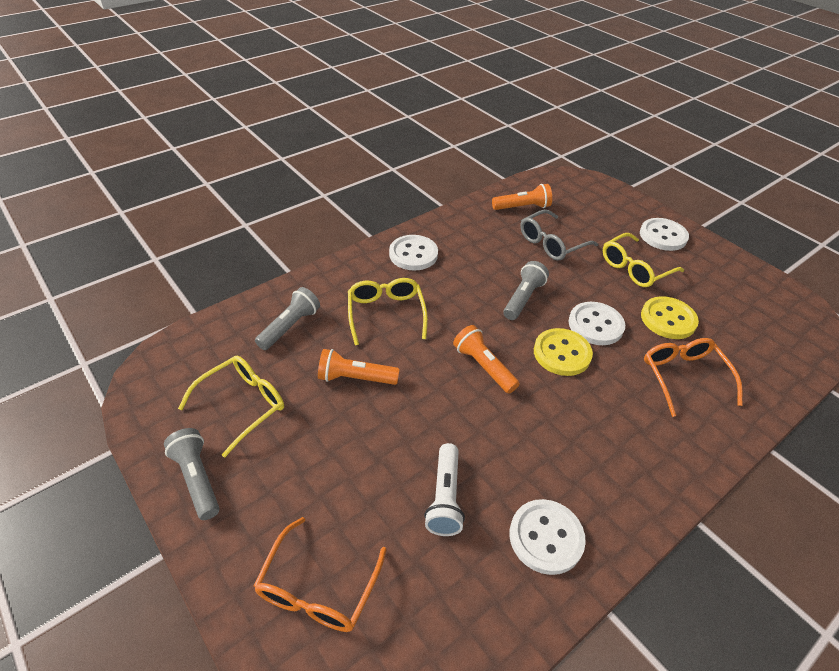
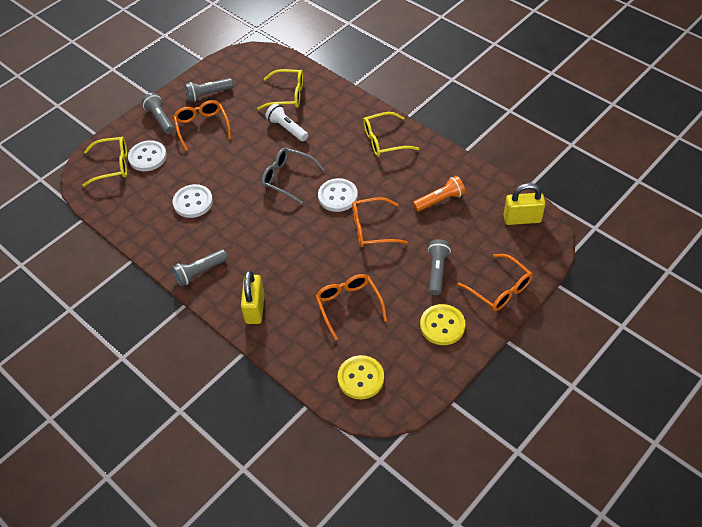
grey flashlight: [164,428,220,520] [255,287,320,350] [503,261,549,320] = 3 -> [142,93,174,134] [172,249,228,286] [185,78,233,102] [428,239,451,295] = 4
orange flashlight: [318,349,400,385] [453,325,520,394] [492,184,552,210] = 3 -> [413,176,465,212] = 1
orange glasses: [254,517,387,632] [644,338,743,417] = 2 -> [173,100,231,151] [316,274,387,340] [352,197,408,247] [458,254,532,311] = 4
white button: [389,235,438,271] [509,499,586,575] [568,302,625,345] [640,218,689,251] = 4 -> [128,140,167,171] [173,184,213,218] [318,178,358,212] = 3
yellow padlock: none = 0 -> [241,270,265,324] [503,183,546,225] = 2

